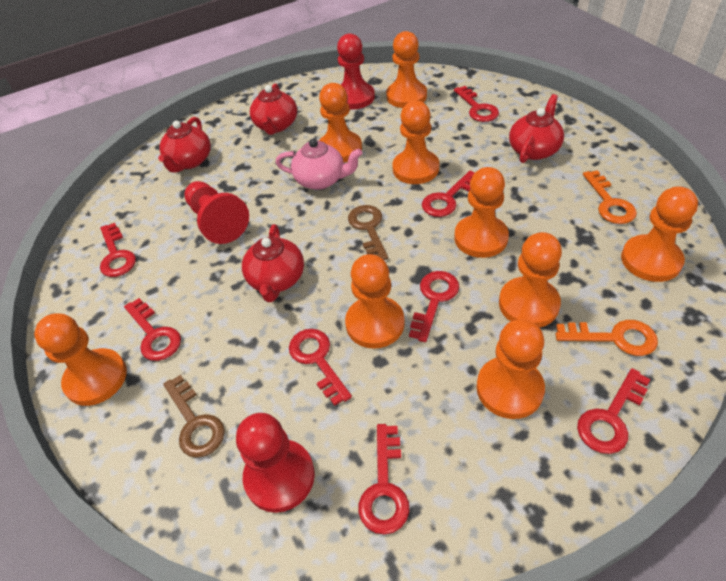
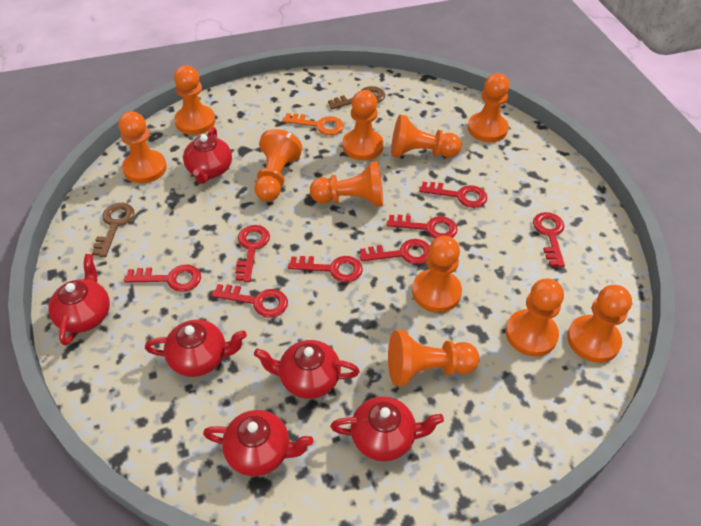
orange key: [556,320,658,356] [583,170,637,224] = 2 -> [282,113,344,135] = 1
orange pawn: [34,314,127,406] [319,83,362,163] [345,254,405,349] [386,31,427,108] [392,101,439,184] [454,167,509,258] [477,319,545,419] [499,232,562,328] [621,186,698,282] = 9 -> [118,111,167,183] [174,65,216,135] [255,129,302,202] [310,161,383,207] [342,90,383,160] [388,330,480,386] [391,114,462,158] [412,236,462,312] [468,73,510,142] [506,278,564,357] [567,285,632,363] = 11
pink teapot: [276,139,362,190] = 1 -> none = 0
red pawn: [184,181,249,244] [236,413,315,513] [337,33,375,110] = 3 -> none = 0
red teapot: [158,117,211,173] [242,224,304,302] [250,83,297,135] [509,94,564,163] = 4 -> [48,254,110,346] [145,320,247,377] [183,127,232,184] [203,410,313,476] [254,340,360,399] [330,396,444,461] = 6

